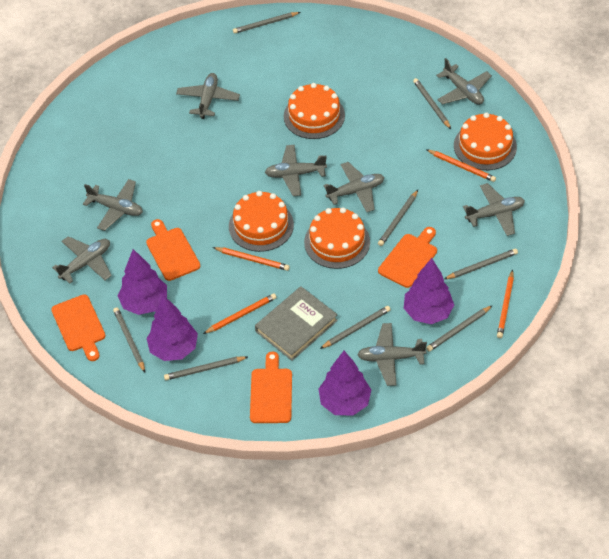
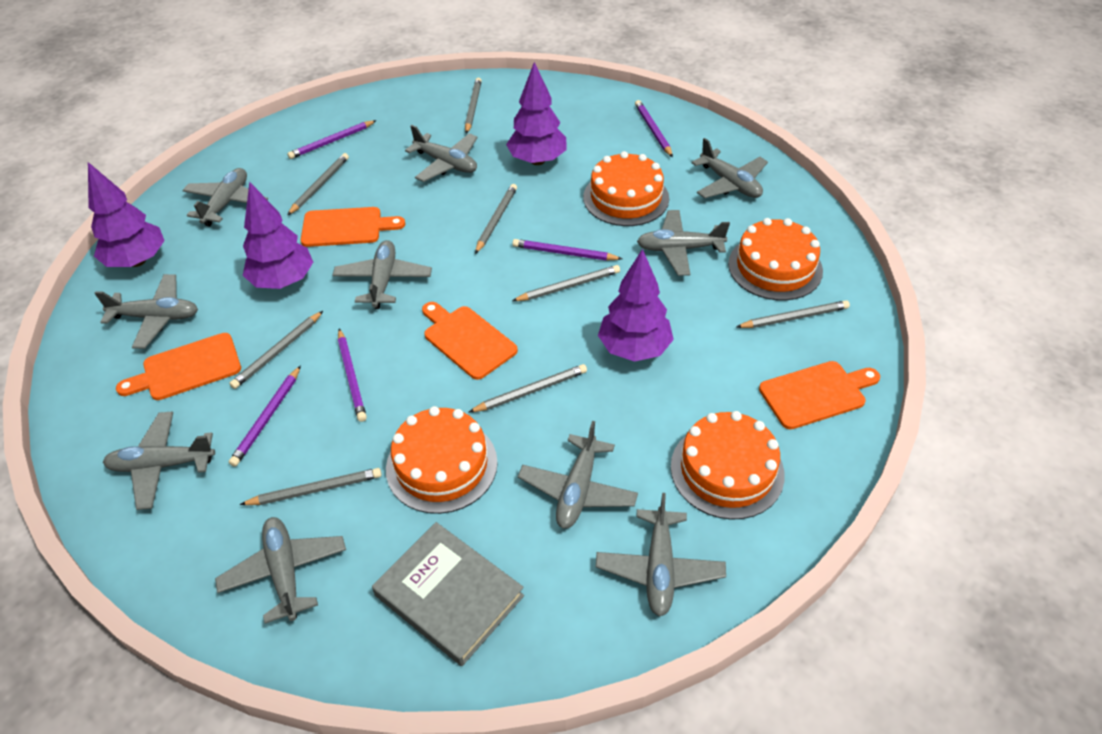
grey plane: [52,236,112,284] [83,179,143,231] [176,73,240,119] [265,145,327,196] [324,162,384,212] [357,323,427,386] [436,58,492,105] [463,183,525,236] = 8 -> [94,274,198,349] [103,411,215,510] [182,168,268,227] [215,517,346,624] [332,240,432,309] [405,125,478,182] [518,421,638,529] [596,493,726,616] [637,210,730,276] [692,138,768,198] = 10
orange pencil: [203,293,276,334] [213,247,290,271] [426,149,496,182] [497,270,514,338] = 4 -> none = 0
purple pencil: none = 0 -> [229,365,301,467] [287,120,377,159] [338,329,367,422] [512,239,622,261] [635,100,673,157] = 5

